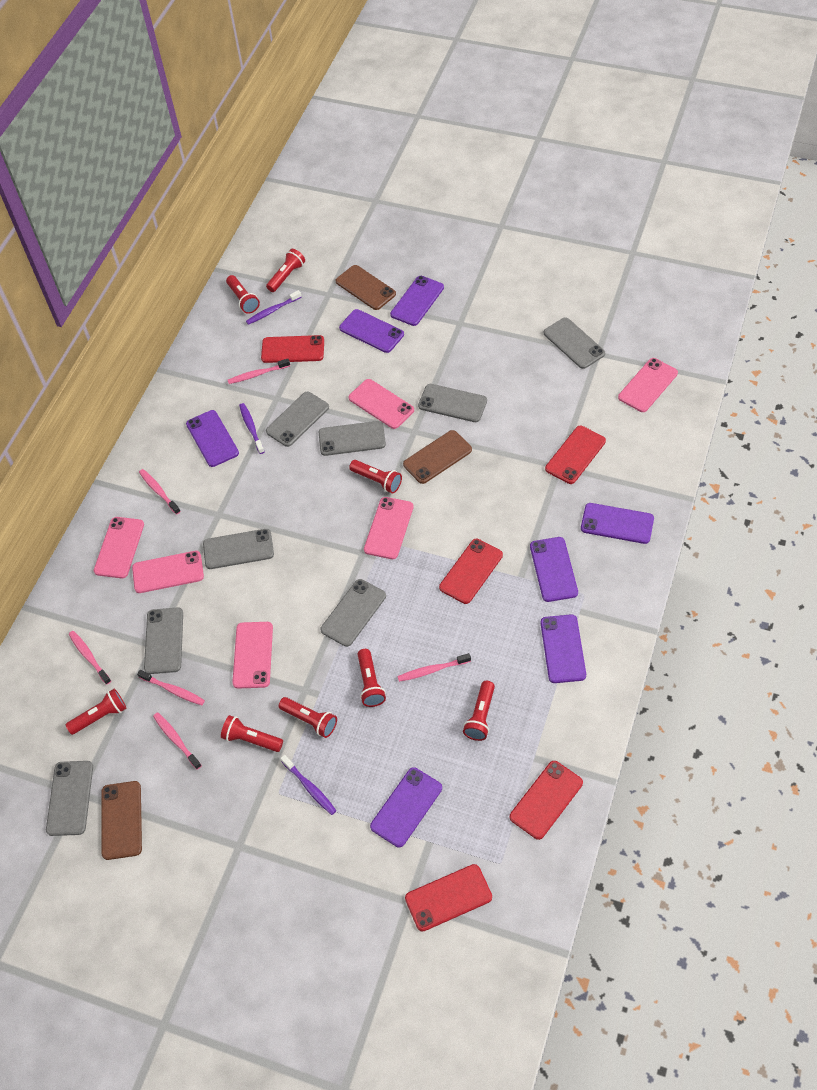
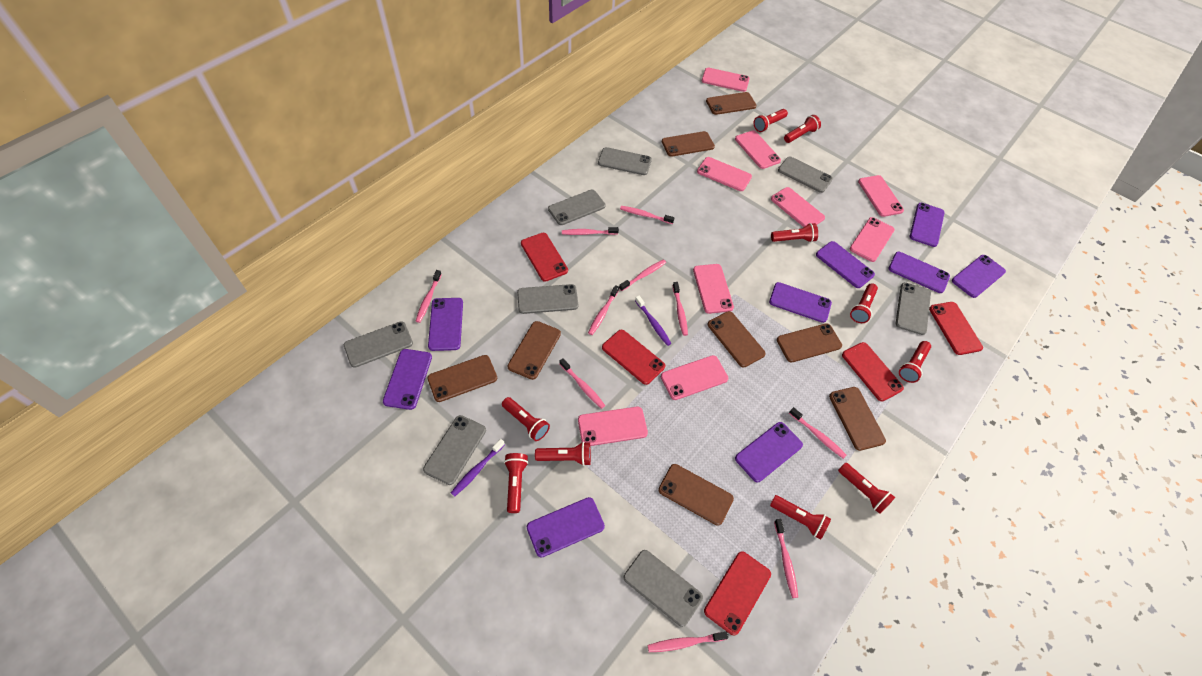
brown phone: [101,781,142,860] [336,265,396,310] [403,430,472,484] = 3 -> [427,355,497,402] [508,321,561,380] [658,464,734,526] [662,131,715,157] [706,92,757,115] [708,311,766,367] [777,323,842,362] [829,387,886,451] = 8
pink phone: [94,517,144,578] [132,551,204,593] [232,622,273,689] [349,379,414,429] [364,497,414,559] [618,358,678,412] = 6 -> [578,407,648,446] [661,355,728,400] [693,264,734,314] [697,157,752,191] [702,68,750,92] [735,131,781,169] [771,187,825,227] [850,217,895,262] [858,175,904,217] = 9
pink toothbrush: [69,631,111,685] [137,670,205,705] [139,469,181,515] [153,712,202,770] [228,359,290,384] [397,653,471,682] = 6 -> [416,270,442,323] [559,358,605,409] [562,227,619,235] [588,285,619,335] [619,259,666,291] [620,206,675,224] [648,631,729,652] [673,282,688,336] [774,519,798,598] [789,407,847,459] = 10
purple phone: [186,410,239,467] [339,309,404,353] [370,767,442,847] [390,276,444,326] [530,537,578,602] [540,614,586,683] [581,503,654,544] = 7 -> [383,349,432,410] [428,298,463,351] [527,497,605,558] [735,422,803,482] [769,282,832,323] [816,241,875,288] [888,252,950,293] [910,203,945,247] [952,255,1006,298] = 9
purple toothbrush: [239,403,265,454] [246,290,301,325] [280,755,337,815] = 3 -> [451,439,505,497] [635,296,672,346] = 2
red flashlight: [66,688,127,735] [221,715,283,752] [226,275,260,314] [266,249,305,292] [279,697,337,738] [349,460,402,493] [358,649,386,707] [463,681,495,741] = 8 -> [502,397,550,441] [504,453,528,513] [535,442,591,466] [753,109,788,132] [770,495,831,540] [771,223,818,242] [784,115,821,143] [838,463,895,514] [850,283,878,323] [899,341,931,383] = 10

